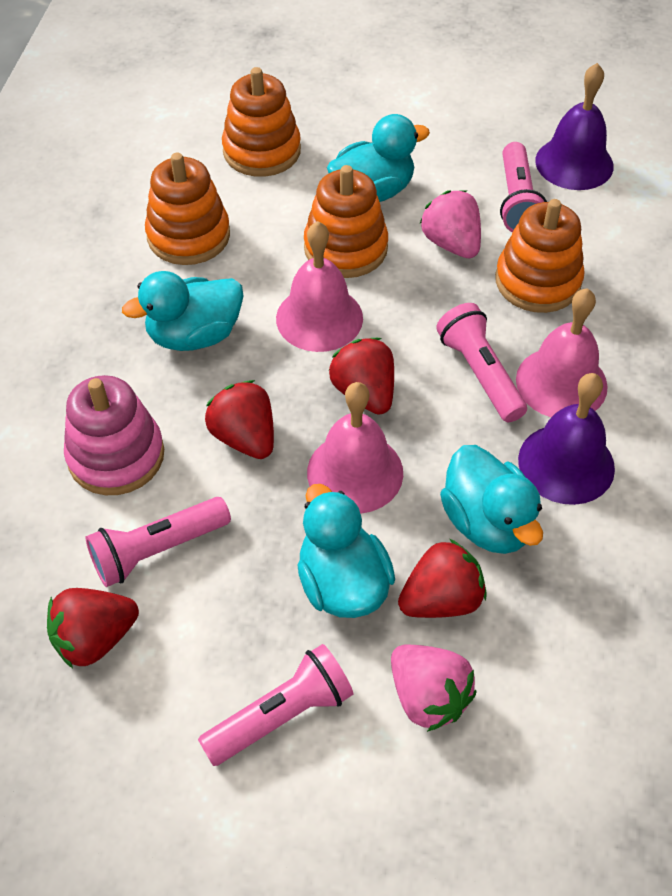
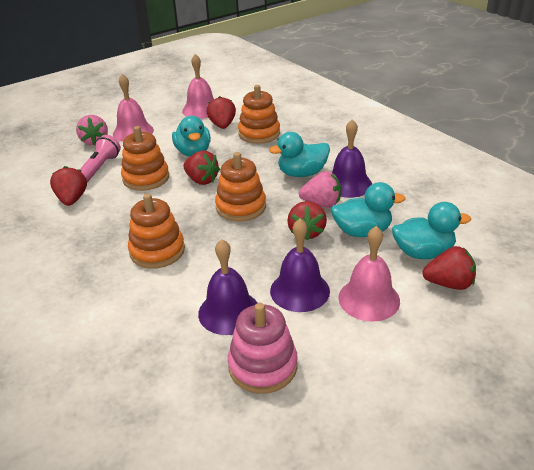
pink flashlight: [85,497,231,587] [198,644,354,766] [436,303,527,422] [500,142,547,232] = 4 -> [80,135,121,183] = 1
purple bell: [518,373,615,505] [535,63,614,190] = 2 -> [198,239,257,335] [270,219,330,312] [332,119,372,198] = 3
red strawberry: [47,588,139,668] [205,380,274,459] [329,338,394,415] [398,539,487,618] = 4 -> [50,166,87,206] [183,151,220,185] [207,96,236,129] [287,201,327,241] [423,246,476,290] = 5

